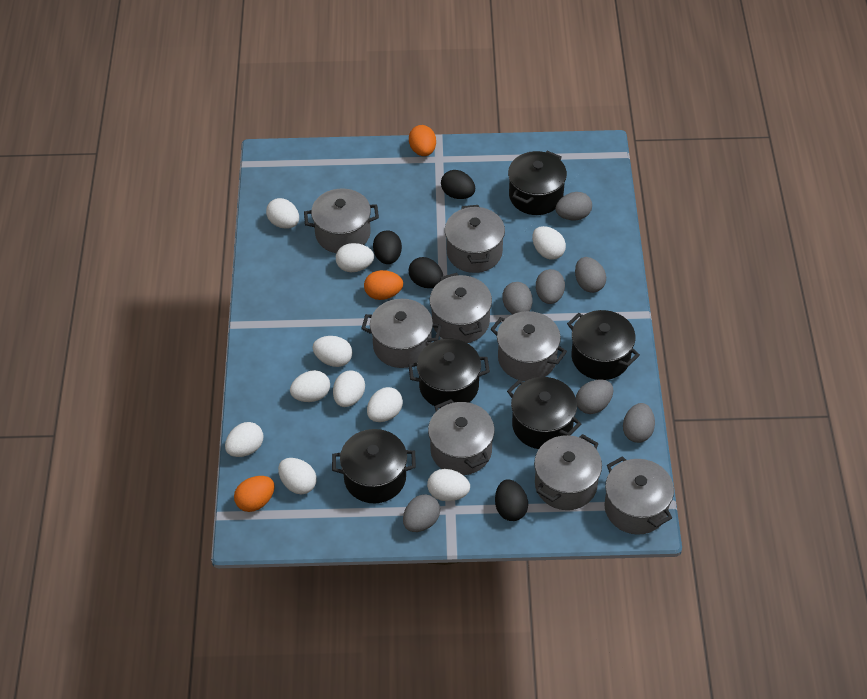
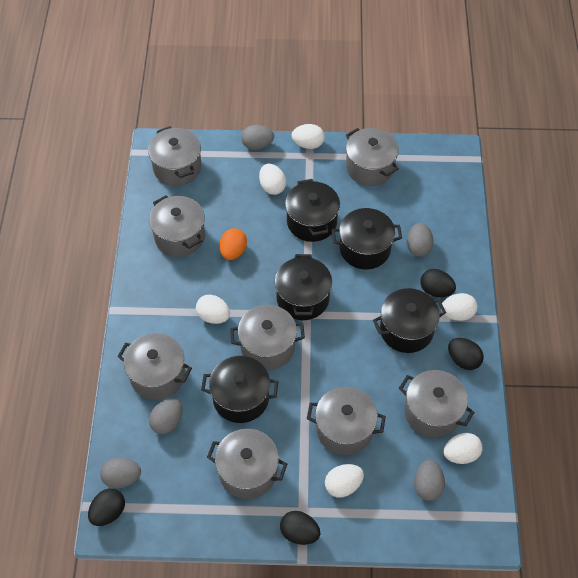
grey egg: [403,494,440,532] [503,282,533,314] [536,269,565,304] [556,192,592,220] [575,257,606,293] [576,379,613,414] [623,403,655,443] = 7 -> [100,457,141,489] [149,398,183,434] [241,125,274,150] [407,223,433,257] [414,460,445,501] = 5
orange egg: [234,476,274,512] [364,270,403,300] [409,125,436,156] = 3 -> [220,228,247,260] = 1
white egg: [225,422,263,457] [266,198,299,229] [278,458,316,494] [290,370,330,402] [313,336,353,367] [333,371,365,407] [336,243,374,272] [367,387,403,422] [427,469,470,501] [532,226,566,260] = 10 -> [196,295,230,324] [259,164,286,195] [291,124,325,149] [325,464,364,498] [441,293,478,321] [444,433,482,464] = 6

